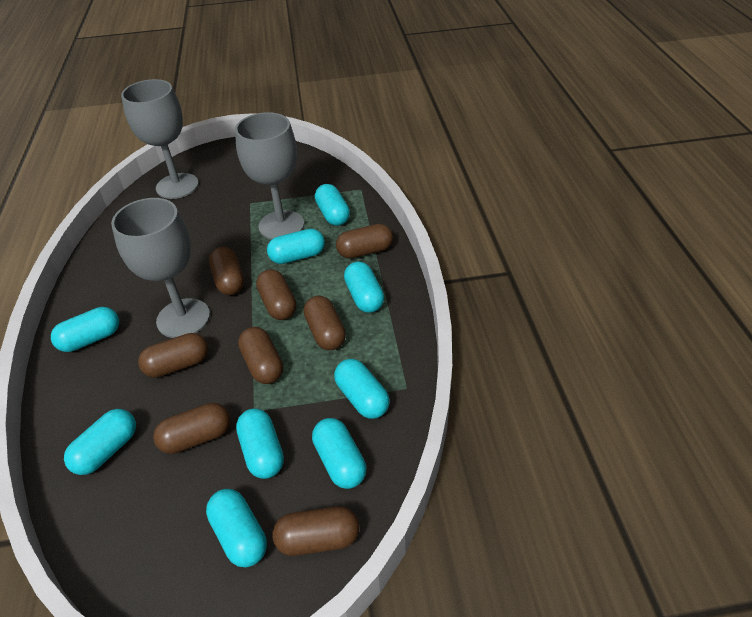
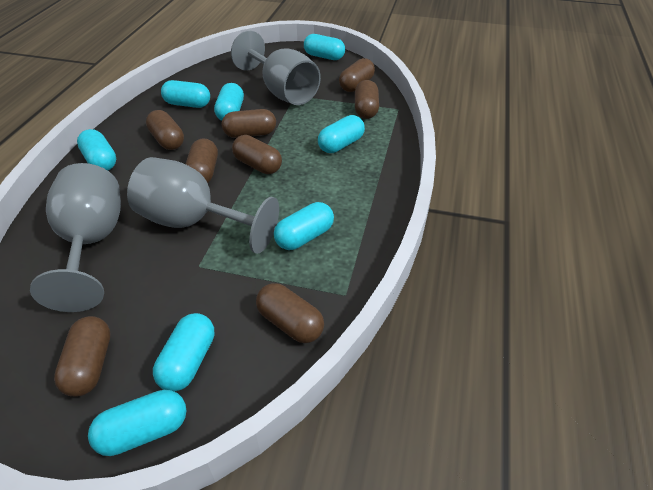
turquoise capsule: [51,307,119,352] [64,409,136,475] [206,489,267,567] [236,408,284,479] [267,229,325,264] [312,418,366,489] [315,184,350,226] [334,359,390,419] [344,261,384,313] = 9 -> [77,129,116,171] [88,390,186,456] [153,313,214,392] [161,80,210,108] [214,83,244,121] [274,202,334,250] [304,34,345,60] [318,115,365,153] = 8

